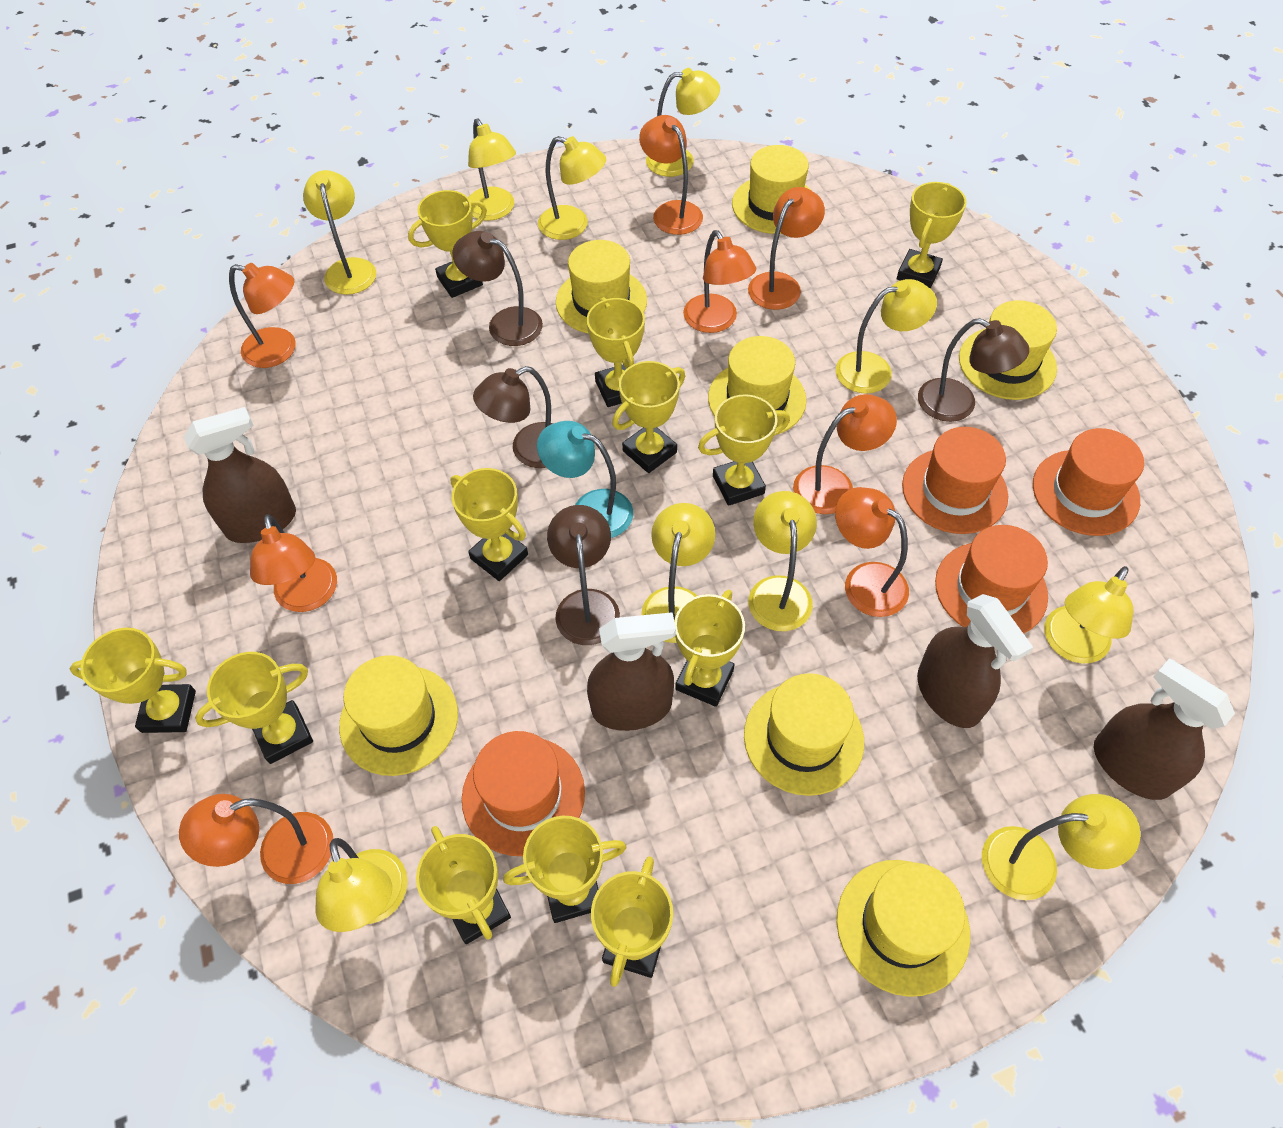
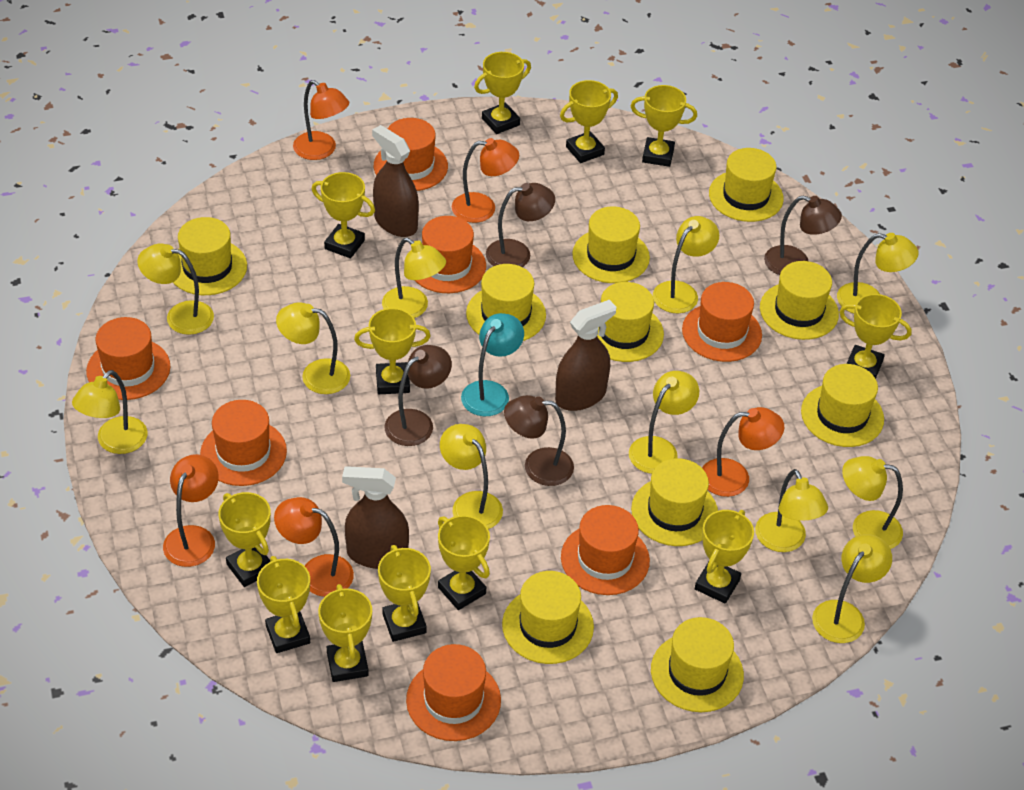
brown spray bottle: [184,407,296,543] [587,612,676,731] [917,594,1033,728] [1094,658,1235,800] = 4 -> [342,466,409,569] [372,125,419,237] [555,300,616,411] = 3
orange hat: [462,731,585,856] [902,427,1008,534] [935,525,1048,634] [1033,428,1144,536] = 4 -> [86,317,170,400] [200,400,287,486] [374,118,448,191] [406,644,501,741] [415,216,486,293] [561,505,650,595] [682,282,762,362] = 7
orange lamp: [179,794,333,884] [229,263,296,368] [250,514,337,612] [639,115,703,235] [683,230,756,333] [748,187,825,310] [793,394,897,514] [835,487,909,617] = 8 -> [163,454,219,567] [274,497,354,597] [293,80,349,160] [452,138,519,223] [702,407,784,497] = 5
yellow hat: [339,655,458,776] [556,240,647,334] [708,336,806,434] [732,145,812,234] [744,673,864,796] [837,860,970,997] [959,300,1057,400] = 7 -> [173,217,247,295] [466,264,546,341] [502,571,594,664] [572,206,650,283] [597,282,664,362] [631,458,718,546] [651,617,744,712] [709,148,784,222] [760,261,839,340] [801,364,884,447] = 10
yellow lamp: [303,170,376,295] [315,838,408,932] [468,119,516,221] [538,136,606,240] [641,503,715,643] [646,68,720,177] [748,491,817,631] [836,279,937,394] [982,794,1141,900] [1044,566,1133,664] = 10 -> [72,370,148,454] [137,243,214,335] [276,302,350,394] [382,238,446,318] [440,424,503,529] [629,371,699,474] [653,216,719,313] [755,469,828,552] [812,534,892,643] [837,233,918,314] [842,456,903,549] = 11

